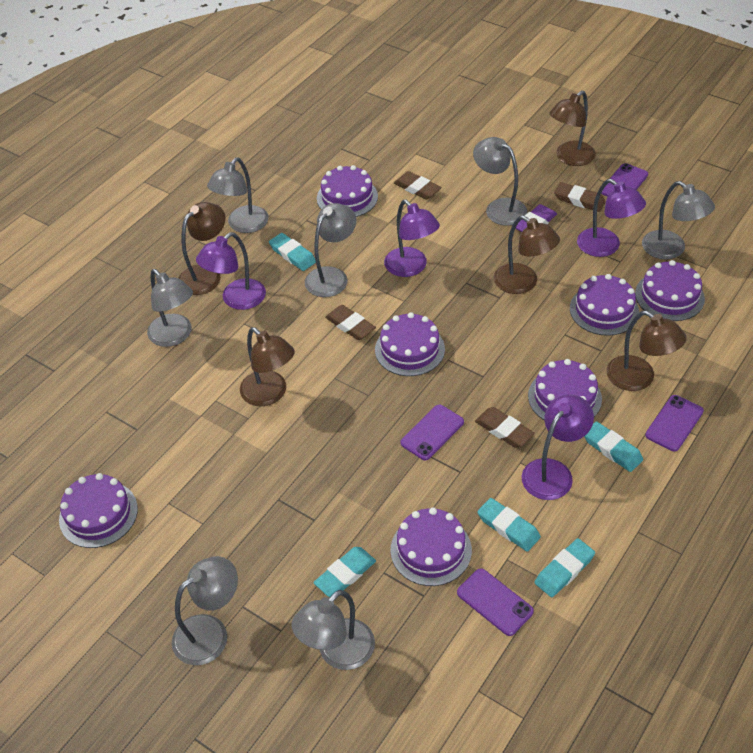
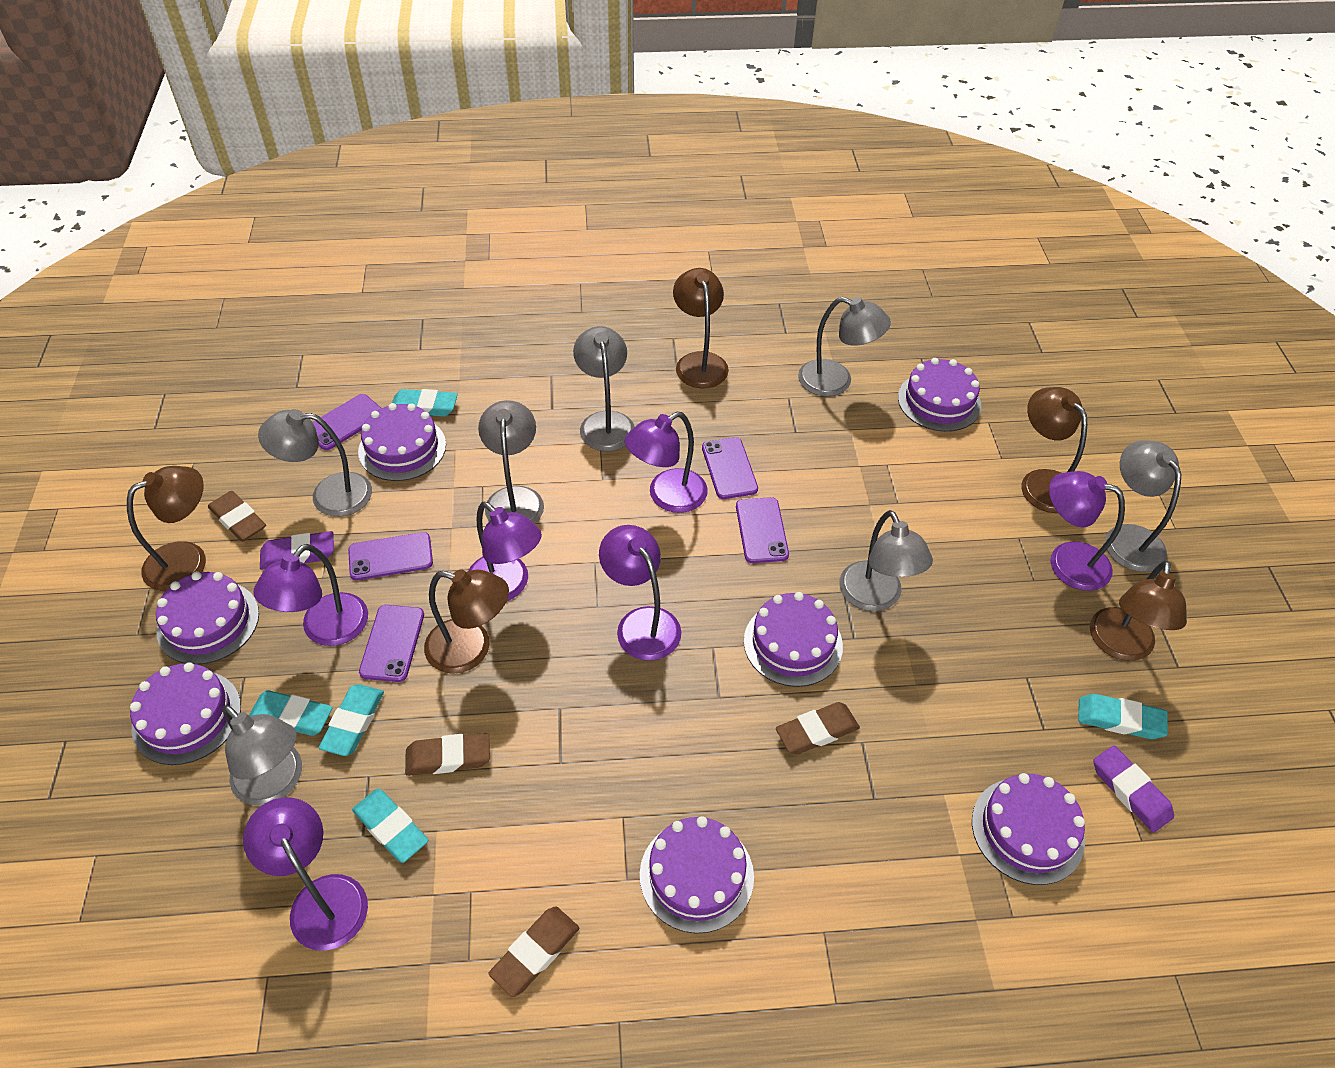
purple eraser: [515,204,557,232] = 1 -> [260,531,334,570] [1093,745,1174,832] = 2
purple lamp: [196,232,266,310] [384,200,440,277] [522,395,594,500] [577,179,646,257] = 4 -> [243,797,368,951] [254,544,368,646] [468,502,542,601] [599,525,681,661] [625,412,708,513] [1049,471,1125,591] = 6
purple phone: [400,405,464,460] [457,568,534,636] [601,163,648,197] [645,395,704,451] = 4 -> [313,394,381,450] [348,532,433,580] [359,605,424,682] [702,437,758,499] [736,497,789,563] = 5

